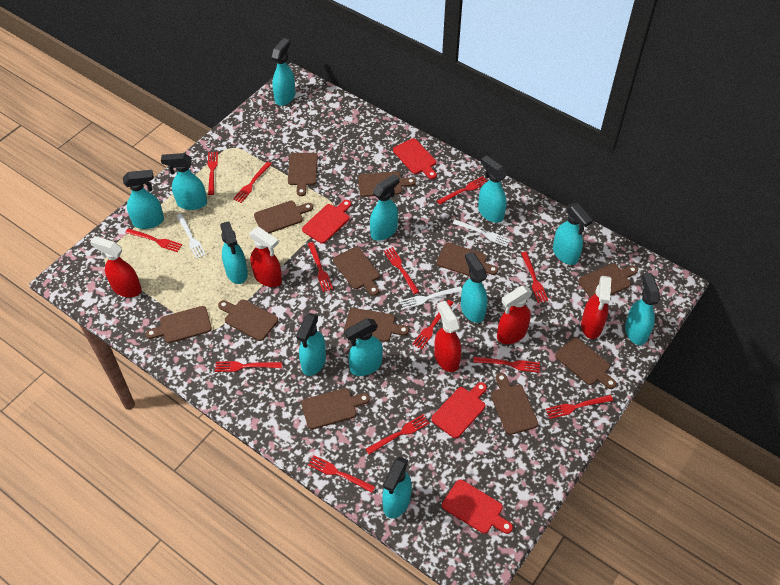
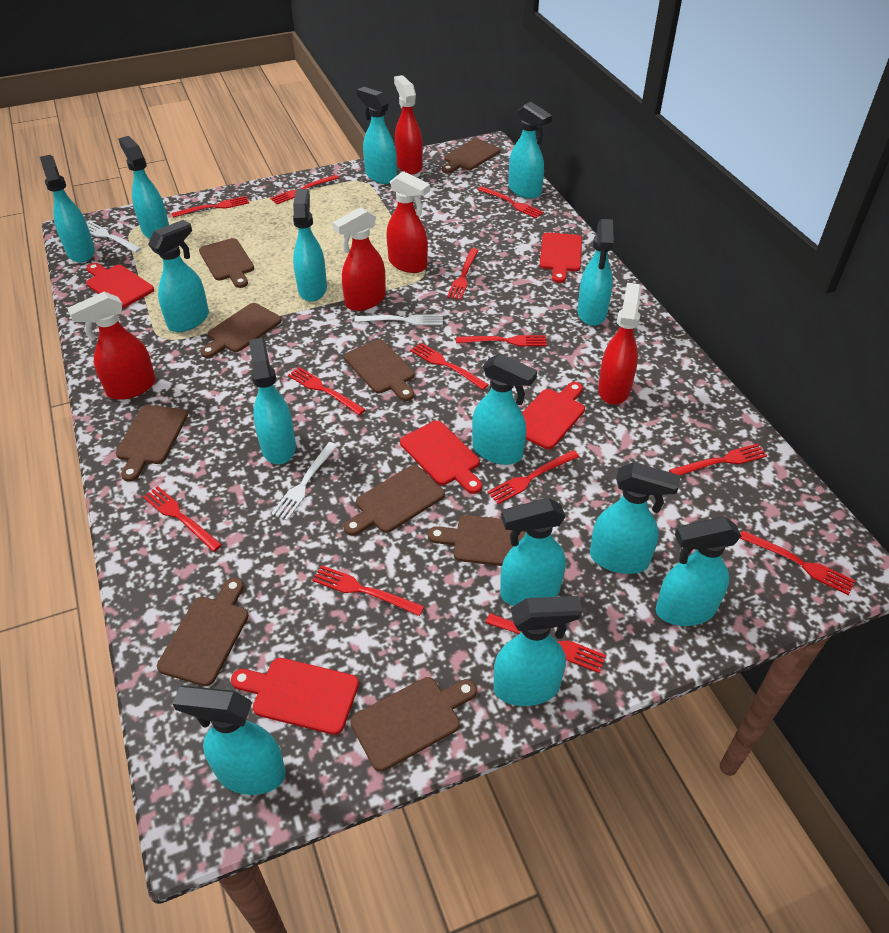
brown cutting board: [146,306,212,343] [218,300,278,341] [254,201,313,233] [288,153,318,196] [301,388,370,429] [333,247,379,296] [344,308,409,342] [358,172,416,197] [436,243,498,276] [491,373,538,435] [555,337,616,389] [578,264,638,298] = 12 -> [116,405,188,482] [157,578,249,686] [199,238,254,288] [200,303,282,358] [344,339,414,401] [344,465,445,536] [350,677,477,772] [428,515,526,566] [442,139,500,173] = 9
red cutting board: [302,200,351,244] [393,138,437,179] [431,382,487,438] [442,480,513,534] = 4 -> [86,263,154,308] [231,658,359,735] [400,421,482,494] [522,382,585,449] [540,232,582,283] = 5
turquoise spray bottle: [123,170,164,229] [161,153,207,210] [220,221,248,284] [272,38,296,106] [296,313,326,376] [344,318,383,376] [370,174,400,241] [382,457,412,518] [461,252,488,323] [478,156,507,223] [553,203,593,265] [625,273,660,345] = 12 -> [40,155,95,263] [118,136,169,239] [148,220,209,332] [173,686,286,795] [249,338,296,465] [293,189,327,302] [357,87,397,184] [472,353,537,465] [494,596,582,706] [500,498,566,606] [508,102,552,199] [577,219,614,326] [590,462,680,574] [656,517,741,626] = 14

